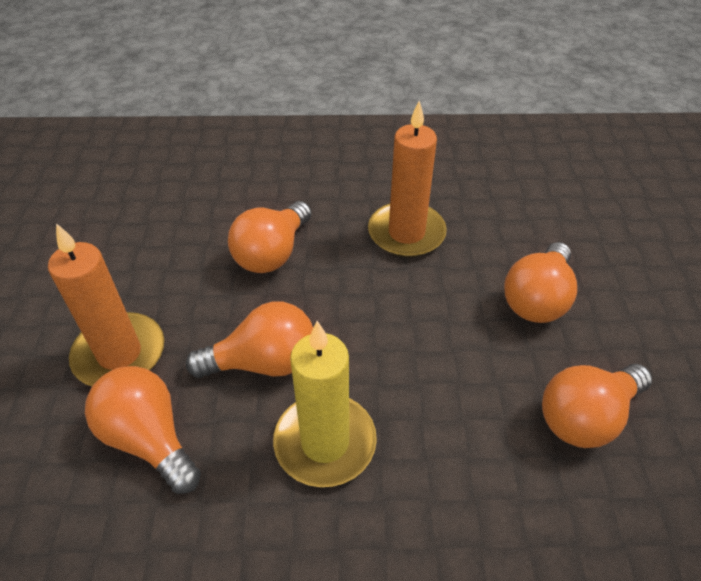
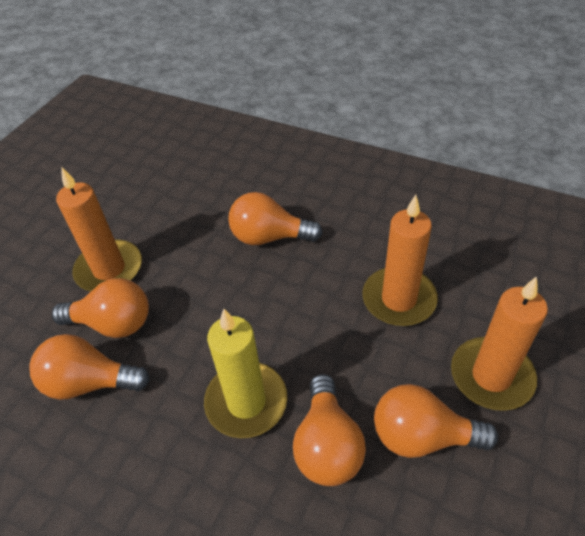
orange candle: [48,223,164,386] [368,101,447,257] = 2 -> [56,167,142,291] [362,195,438,326] [451,276,548,411] = 3

